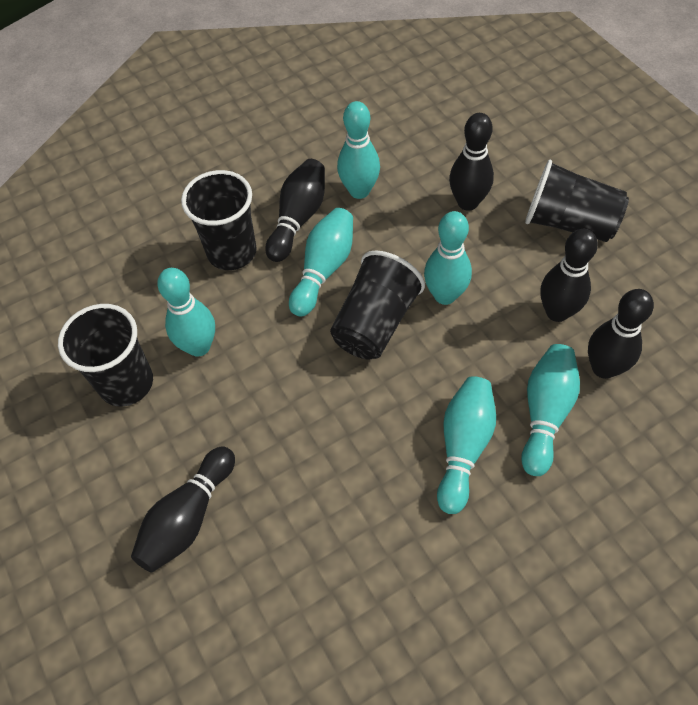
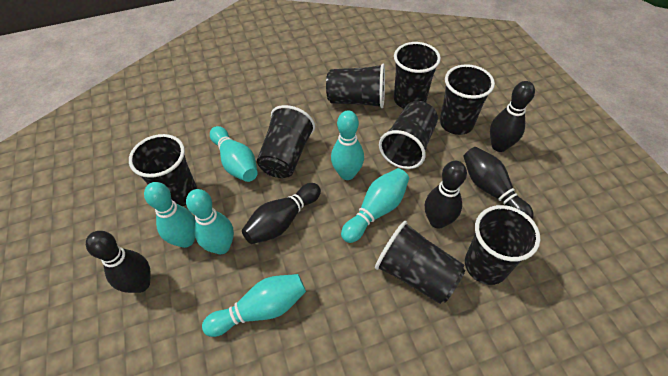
black cup: [58,304,153,407] [181,170,257,270] [330,251,425,360] [525,160,629,242] = 4 -> [129,134,197,206] [257,105,315,178] [326,64,385,108] [375,221,465,304] [379,101,438,169] [394,42,441,109] [440,64,495,135] [465,205,540,285] = 8

